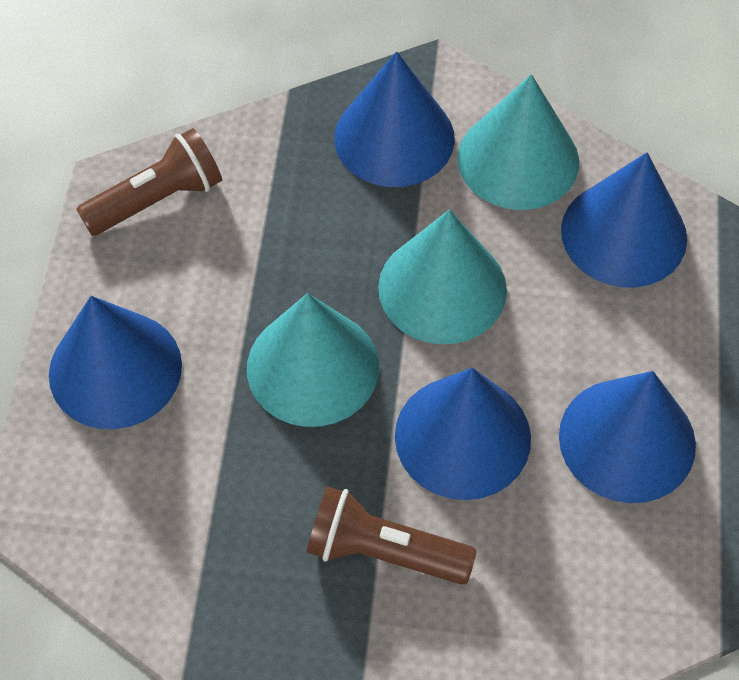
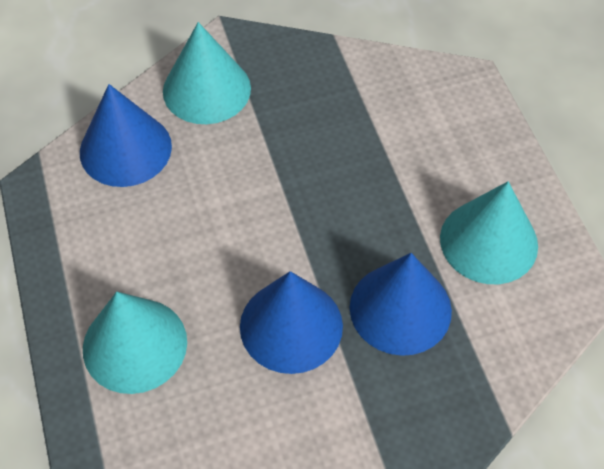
blue cone: [49,296,182,429] [334,51,455,187] [395,368,531,500] [559,371,696,503] [561,152,687,288] = 5 -> [80,84,172,187] [240,271,343,374] [350,253,452,356] = 3
brown flashlight: [77,128,222,236] [307,486,477,585] = 2 -> none = 0

